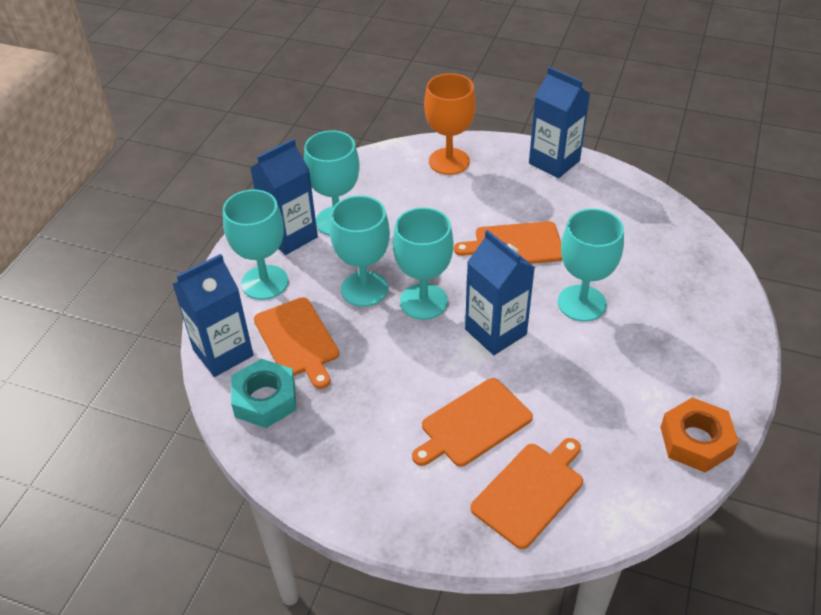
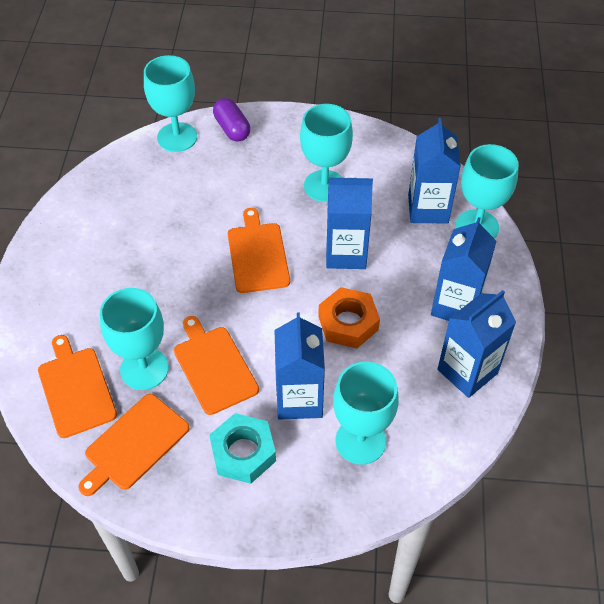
blue carton: [173,254,254,377] [250,139,318,255] [465,230,535,355] [529,67,590,178] = 4 -> [274,312,325,420] [326,177,373,269] [408,118,461,223] [431,217,497,321] [437,290,516,398] = 5
orange goblet: [424,73,476,175] = 1 -> none = 0
purple capsule: none = 0 -> [213,98,250,142] = 1

